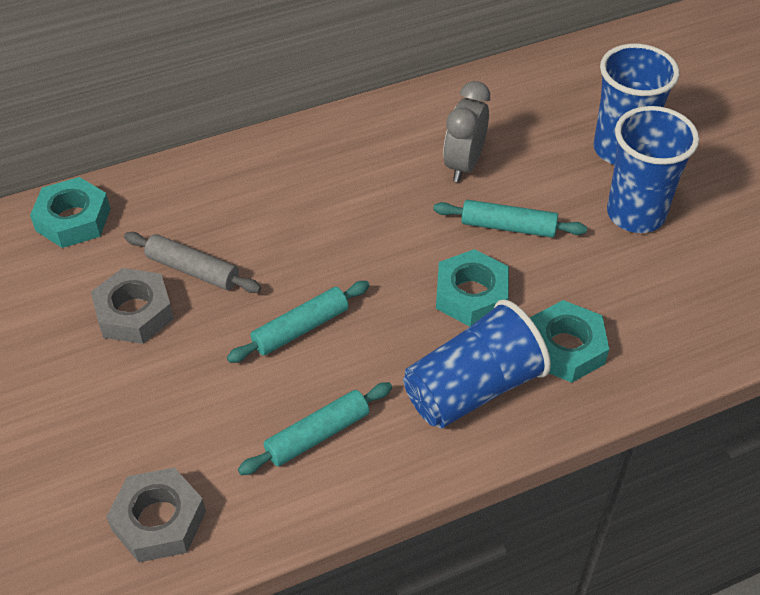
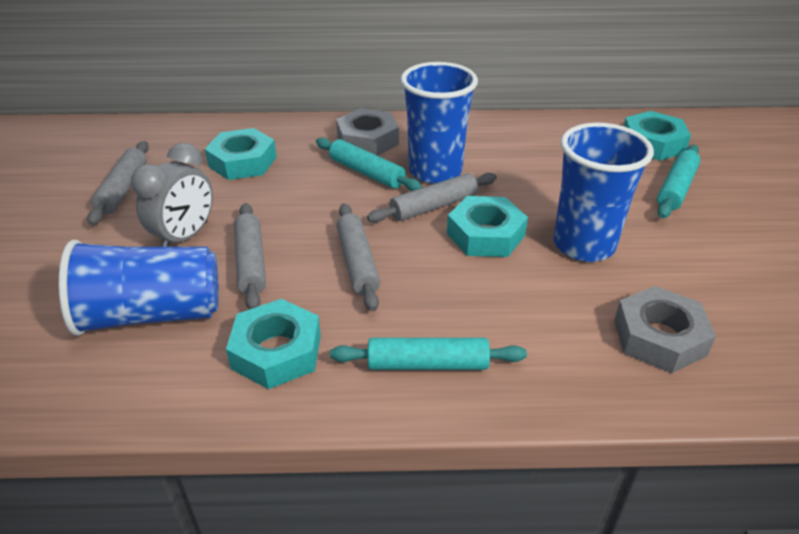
grey rolling pin: [124,232,261,293] = 1 -> [87,141,149,225] [234,203,266,309] [336,203,380,311] [367,173,497,223] = 4
turquoise nut: [30,177,111,248] [436,249,509,327] [530,300,609,383] = 3 -> [205,128,277,180] [226,299,321,389] [447,196,528,257] [624,111,691,161] = 4

